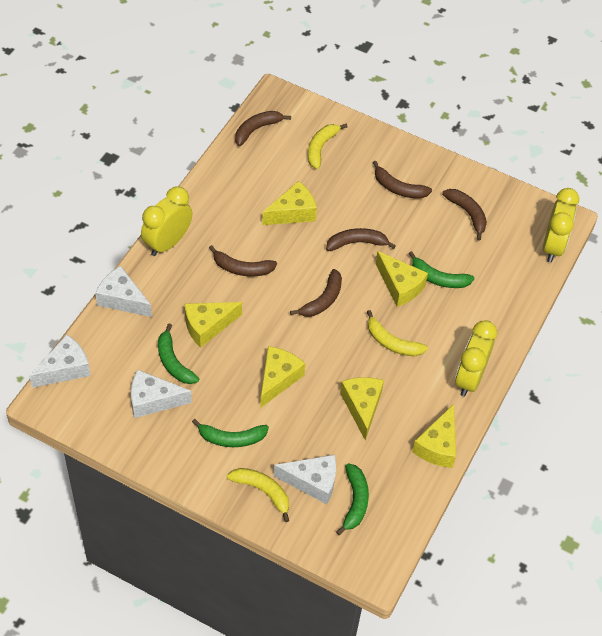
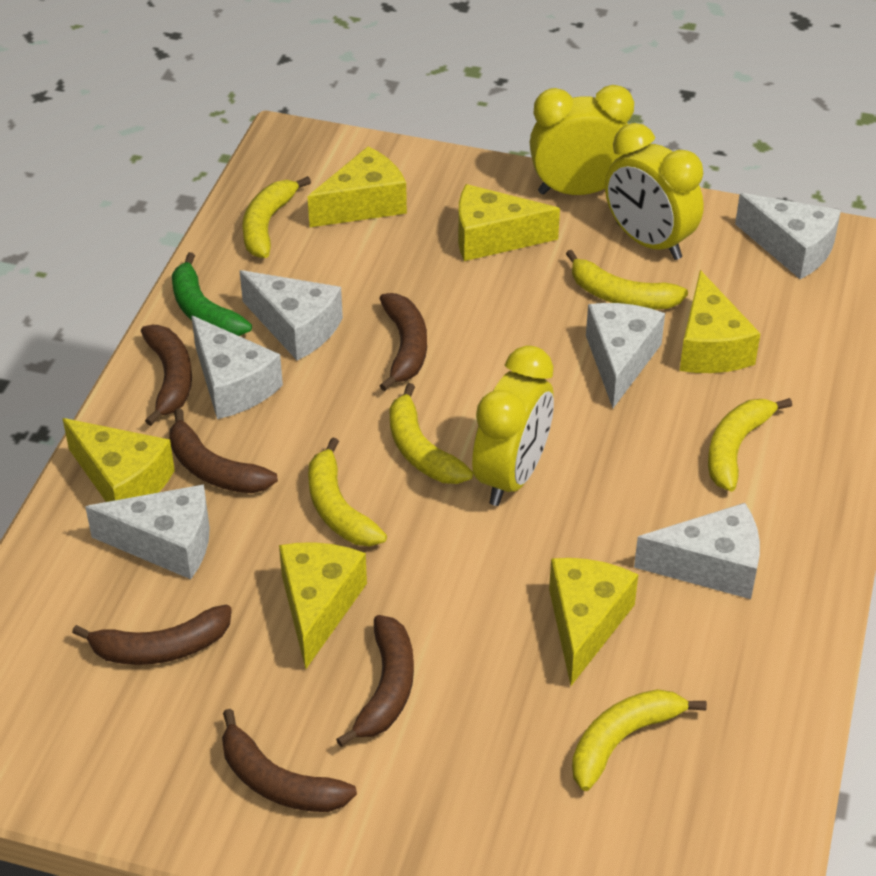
green banana: [158,324,199,384] [192,419,269,447] [336,463,369,535] [409,251,475,288] = 4 -> [172,252,252,336] = 1
white cheese: [29,334,91,388] [95,266,152,317] [131,369,192,418] [274,454,336,504] = 4 -> [85,484,210,579] [191,315,283,419] [240,270,343,361] [586,303,665,408] [634,503,760,599] [735,193,841,279] = 6
yellow banana: [227,468,289,522] [308,124,348,169] [367,310,428,356] = 3 -> [242,176,311,258] [308,437,387,546] [389,383,473,484] [566,250,688,310] [572,689,707,791] [708,398,792,492] = 6

